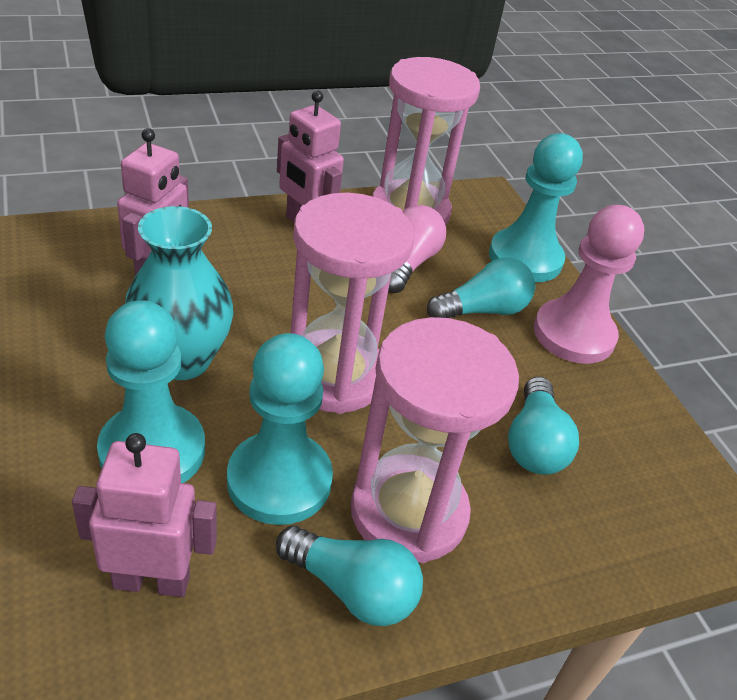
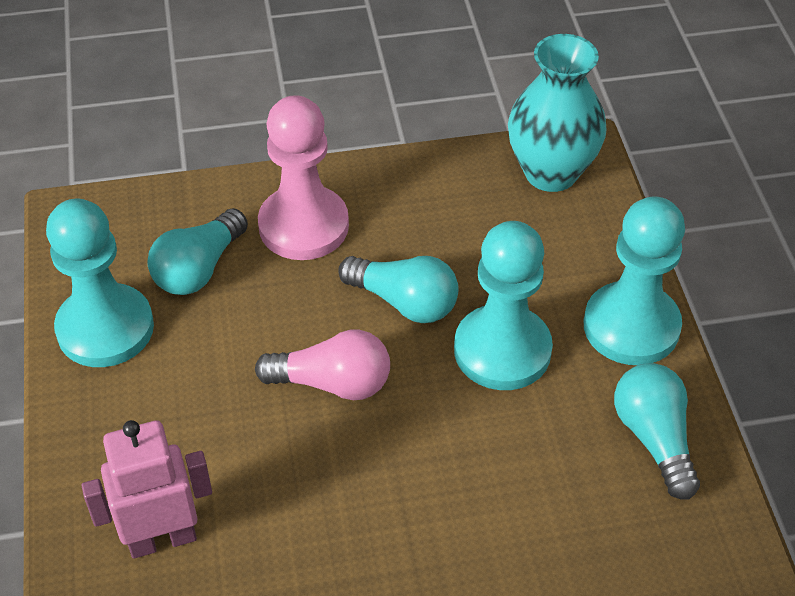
pink hourglass: [291,193,414,414] [351,317,519,563] [372,57,480,225] = 3 -> none = 0
pink robot: [72,433,217,597] [117,128,189,275] [277,90,344,223] = 3 -> [82,420,212,559] = 1

